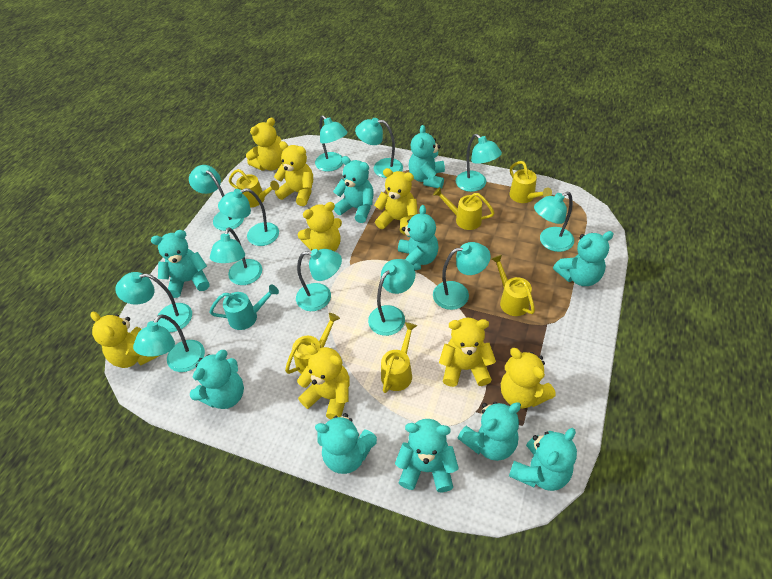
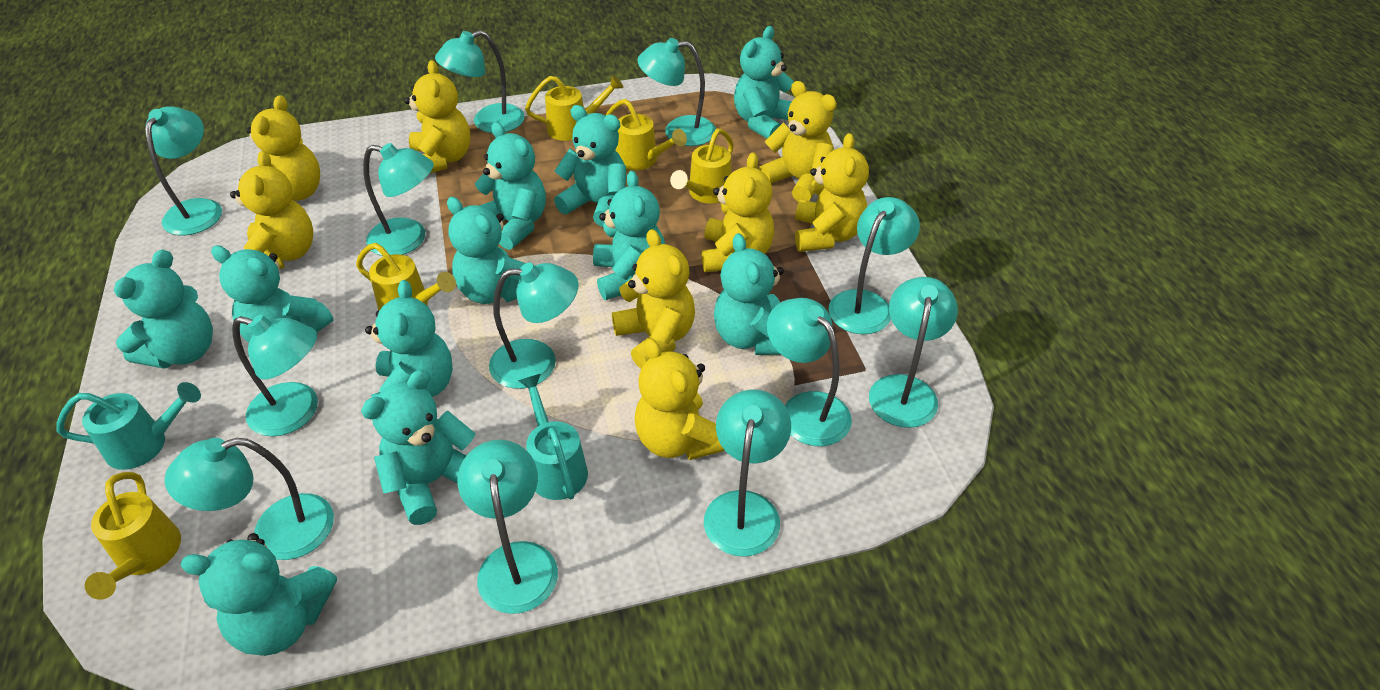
turquoise teddy bear: [151,230,209,298] [190,350,244,409] [315,413,377,474] [333,156,374,223] [395,419,459,492] [398,205,439,270] [409,125,445,189] [458,402,521,461] [509,428,577,491] [553,231,614,286] = 10 -> [114,249,213,369] [180,533,337,656] [211,245,333,342] [361,370,476,525] [365,280,453,398] [447,197,526,304] [475,122,546,250] [554,105,626,227] [593,171,665,300] [714,233,784,355] [734,26,794,138] = 11
turquoise watering can: [209,284,279,330] = 1 -> [56,382,201,470] [518,374,588,500] = 2
yellow watering can: [229,169,279,207] [285,313,340,374] [381,322,417,393] [433,187,495,230] [491,255,535,316] [509,161,552,203] = 6 -> [85,472,181,600] [356,243,456,310] [525,75,624,141] [606,99,687,170] [670,129,734,204] = 5

